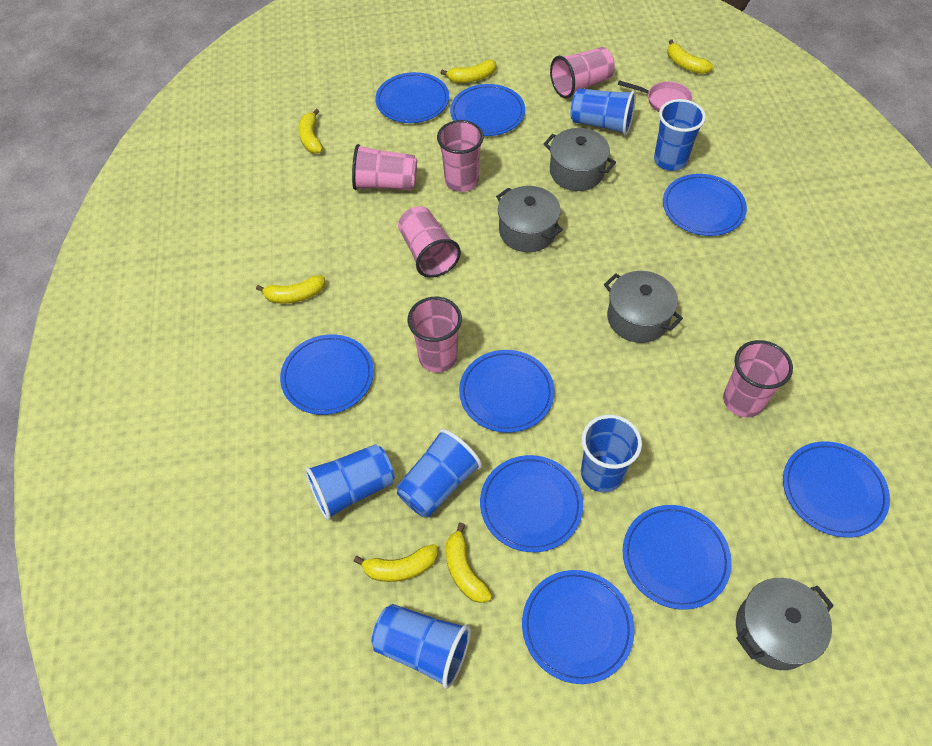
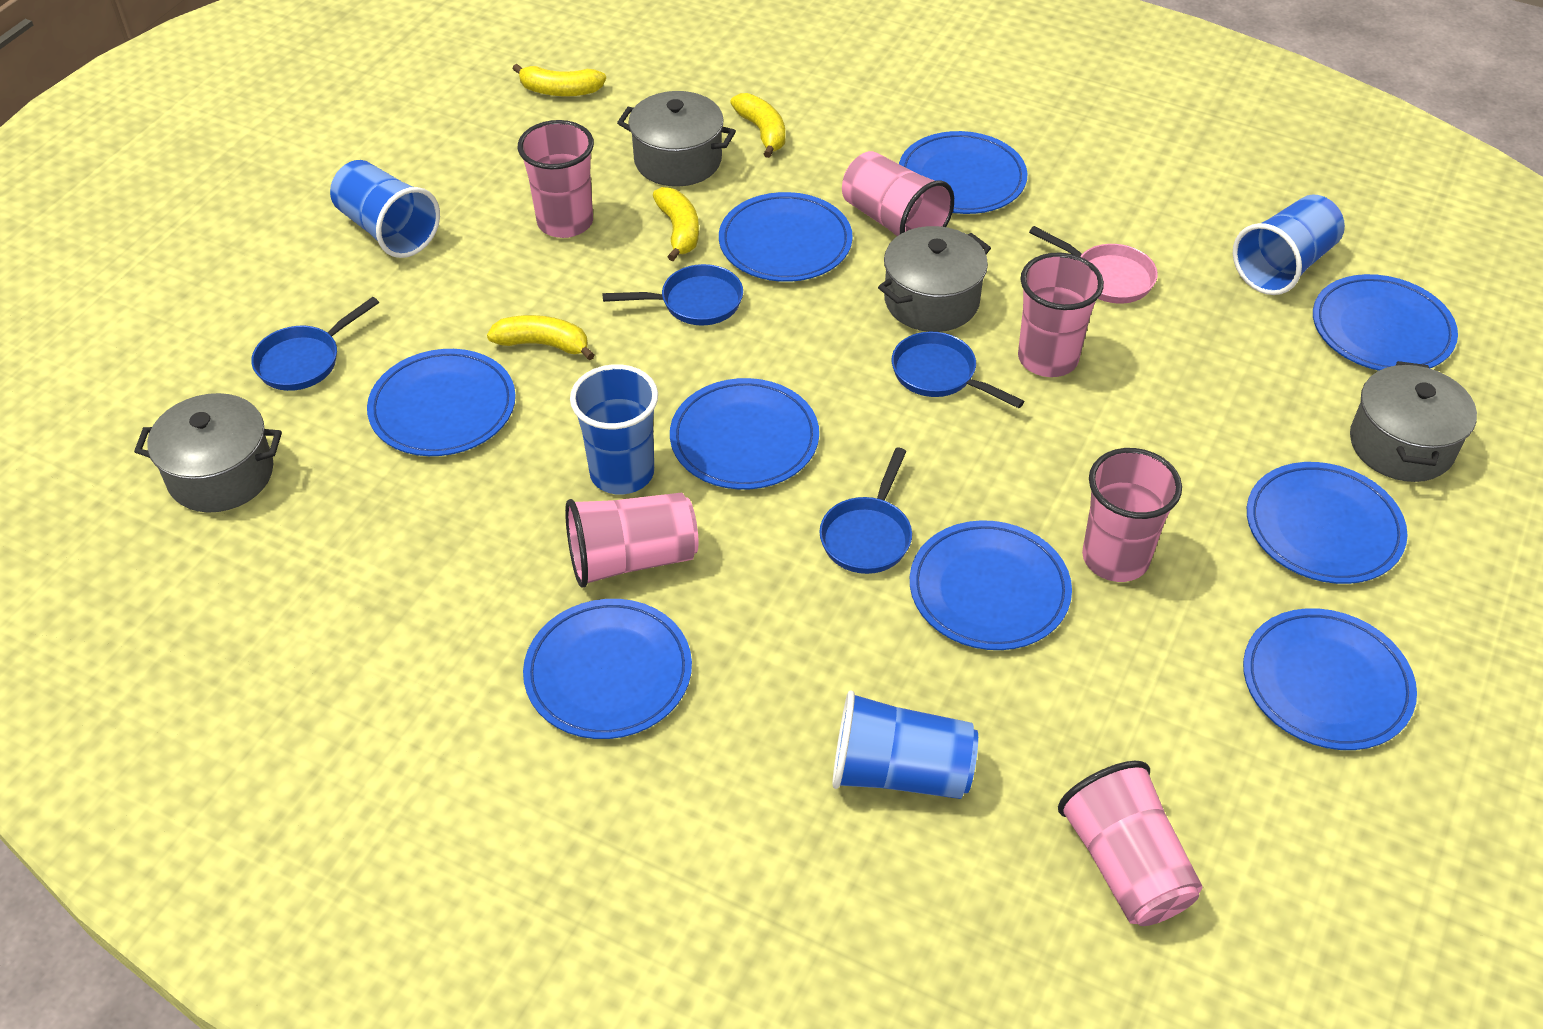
blue cup: [305,444,395,520] [372,604,471,689] [396,429,482,517] [570,88,636,135] [581,415,642,492] [654,99,706,171] = 6 -> [330,160,440,258] [570,364,658,495] [832,690,978,799] [1233,195,1345,295] = 4
blue pan: none = 0 -> [251,297,379,391] [603,264,743,325] [820,447,912,574] [892,332,1024,408] = 4
yellow banana: [256,275,325,304] [298,109,323,153] [354,544,437,582] [441,60,496,83] [446,522,492,603] [667,39,713,74] = 6 -> [487,315,595,361] [512,64,606,96] [653,187,699,261] [730,93,785,158] = 4

